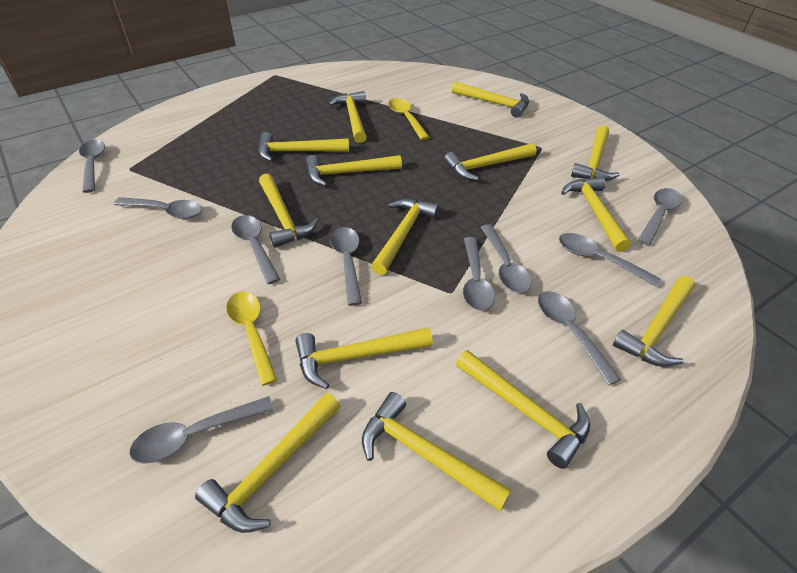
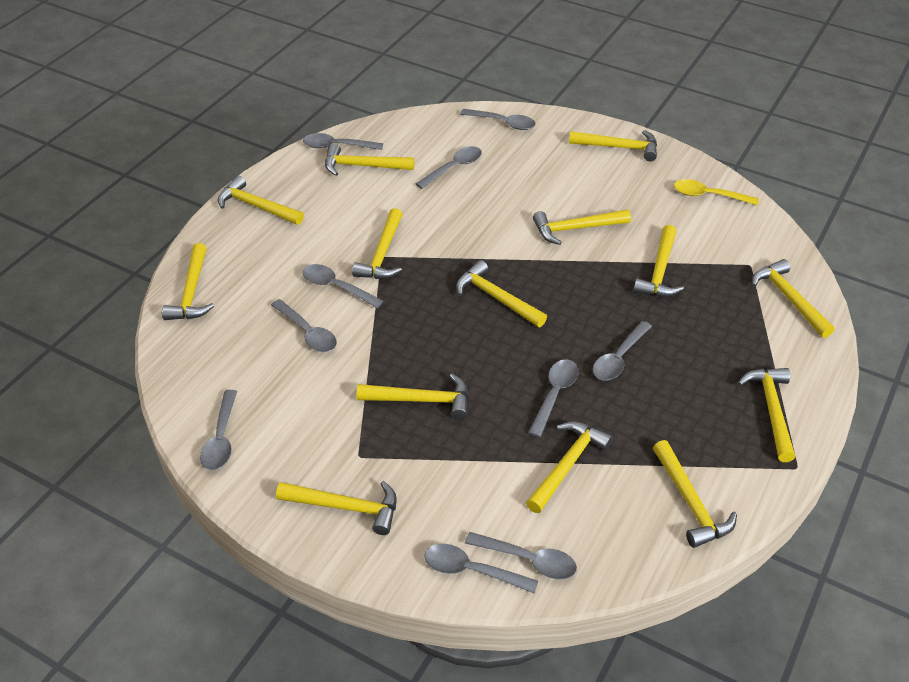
yellow spoon: [226,291,277,386] [388,98,429,140] = 2 -> [674,179,759,205] = 1

